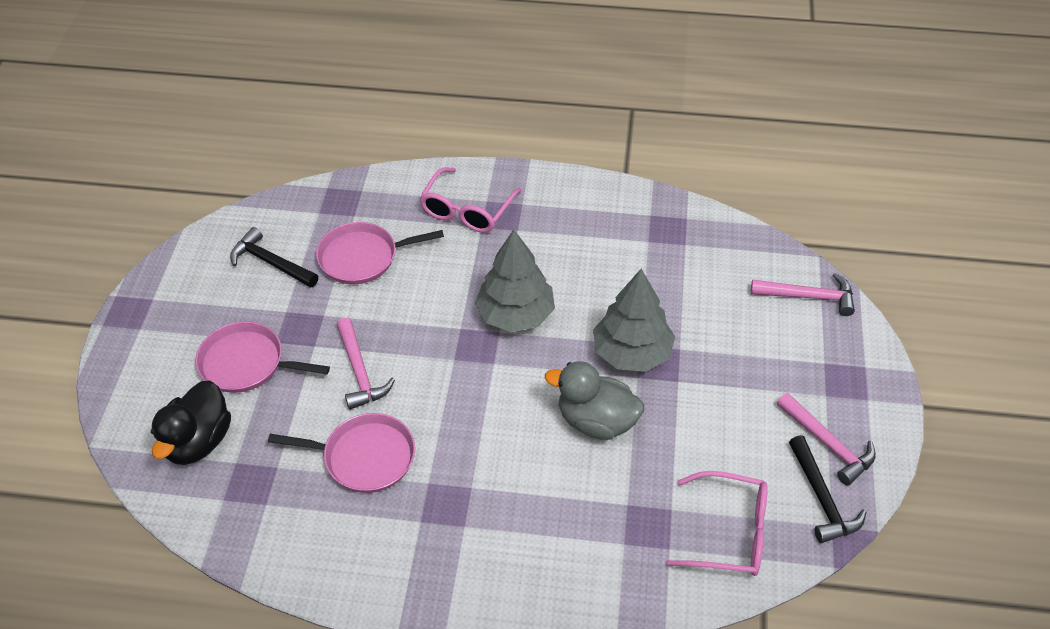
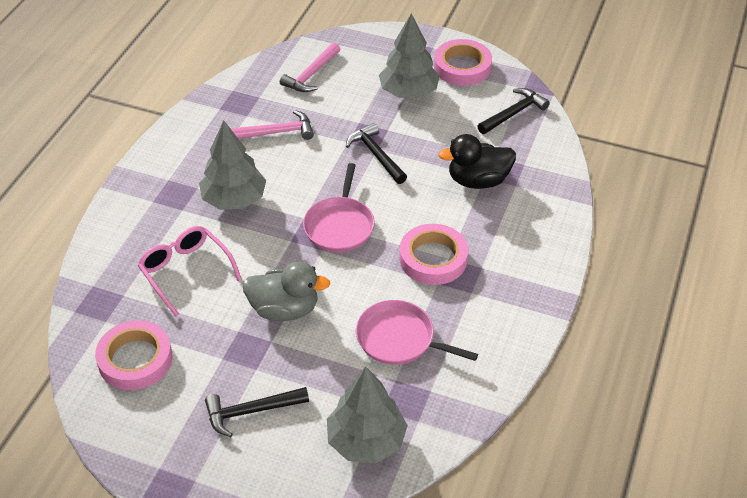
black hammer: [230,227,318,288] [789,435,866,543] = 2 -> [205,387,309,437] [346,123,407,184] [478,88,550,134] = 3
grey tree: [475,229,555,332] [593,269,675,372] = 2 -> [199,120,266,210] [327,367,408,463] [379,13,440,98] = 3
pink glasses: [419,167,521,233] [666,471,768,576] = 2 -> [138,226,242,316] = 1
pink hammer: [337,318,395,410] [751,273,855,316] [777,393,876,485] = 3 -> [230,110,314,140] [280,43,340,92] = 2
pink pan: [195,321,330,393] [268,413,415,493] [316,222,444,284] = 3 -> [303,163,375,253] [356,300,478,365] = 2
pink tape: none = 0 -> [95,320,172,390] [400,224,468,285] [434,39,492,86] = 3

